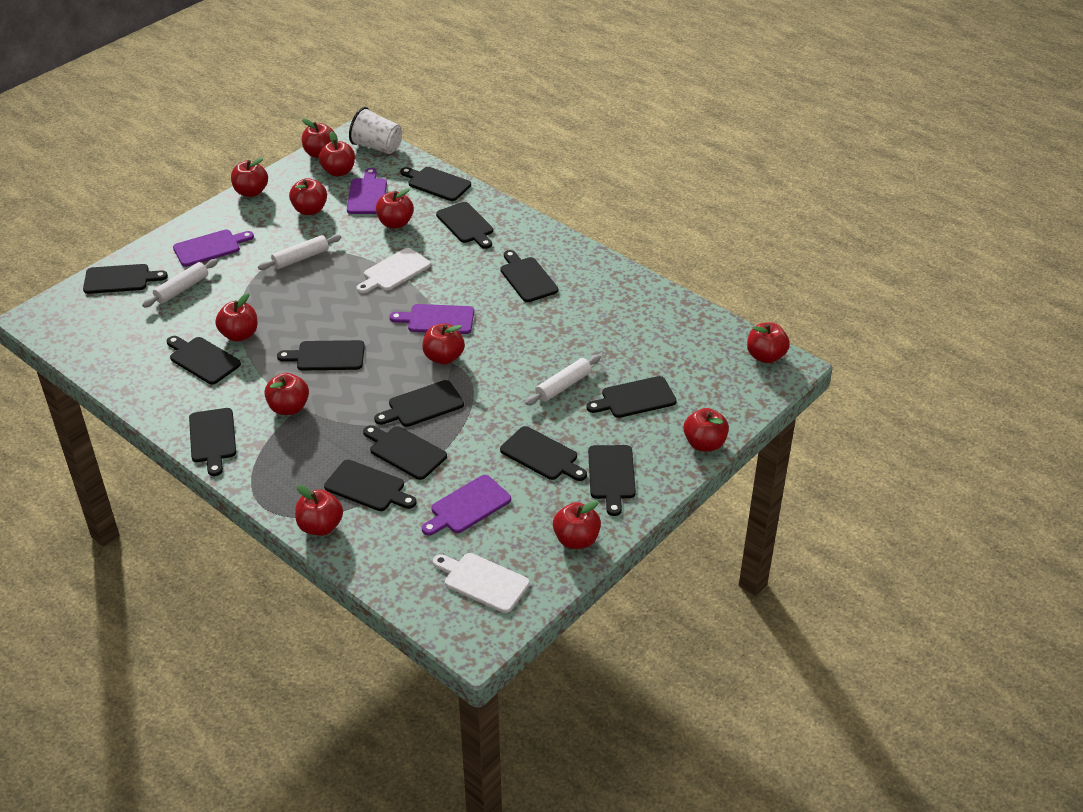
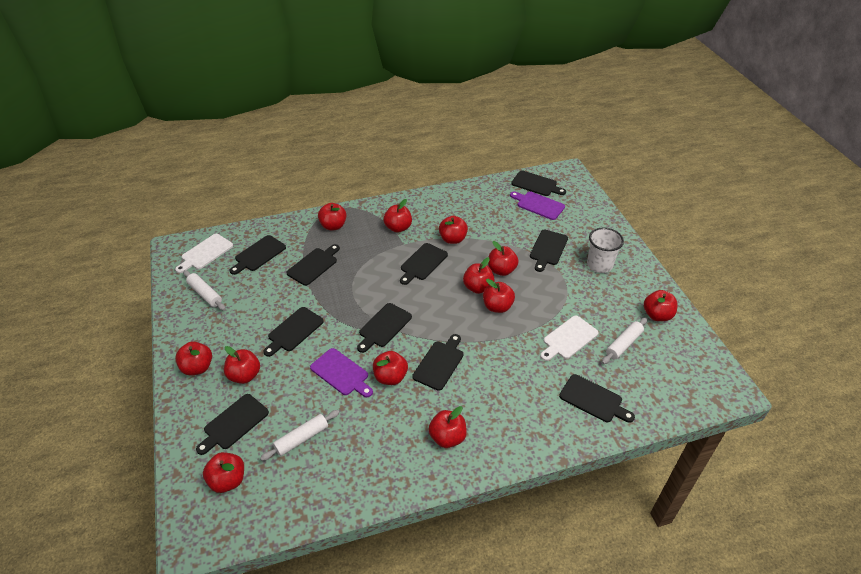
black cutting board: [83,264,168,294] [167,336,241,384] [189,408,236,476] [277,340,365,370] [324,460,417,511] [363,425,447,480] [374,380,464,427] [400,167,471,201] [436,202,493,249] [500,250,558,302] [500,426,587,481] [586,376,677,418] [588,445,636,516] = 13 -> [196,394,269,455] [230,235,286,275] [263,307,324,357] [286,244,340,286] [357,303,412,353] [400,243,448,285] [412,334,463,391] [511,171,566,196] [530,229,568,272] [559,374,635,423] = 10
purple cutting board: [173,230,254,267] [347,168,387,214] [389,304,474,334] [422,475,511,536] = 4 -> [310,348,373,397] [510,192,565,220] = 2

